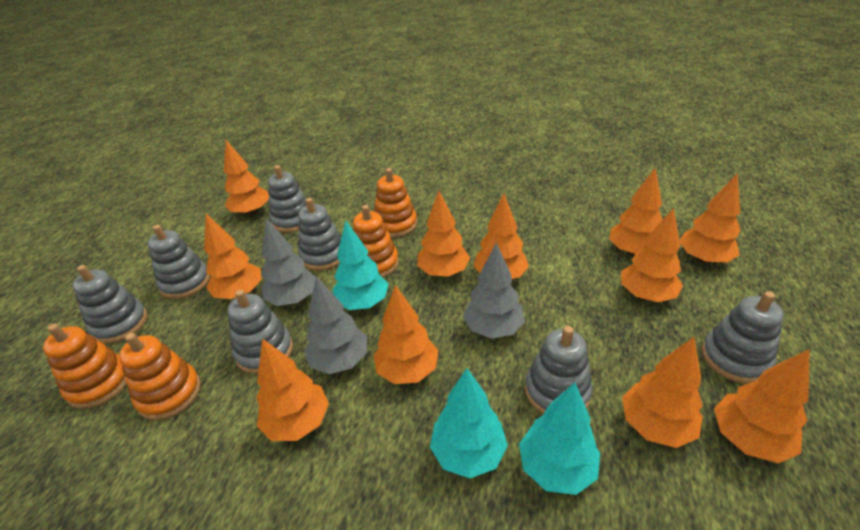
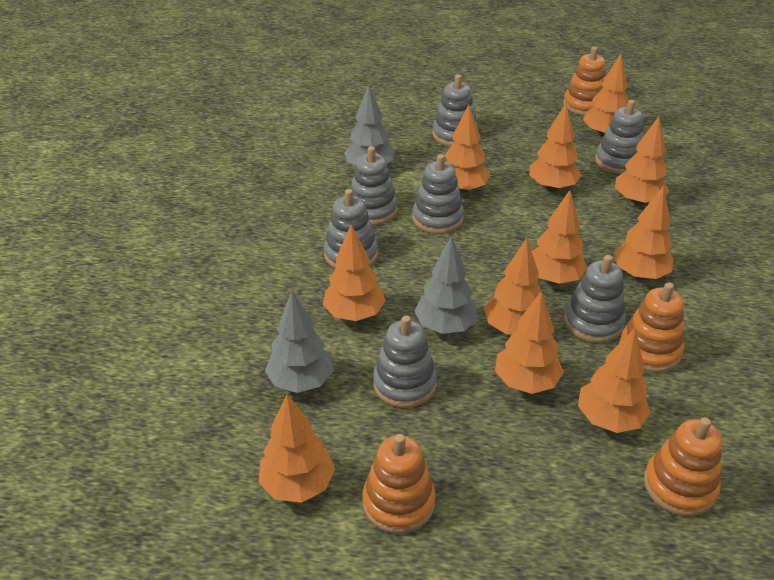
turquoise tree: [332,220,388,310] [430,368,508,478] [519,383,600,495] = 3 -> none = 0

